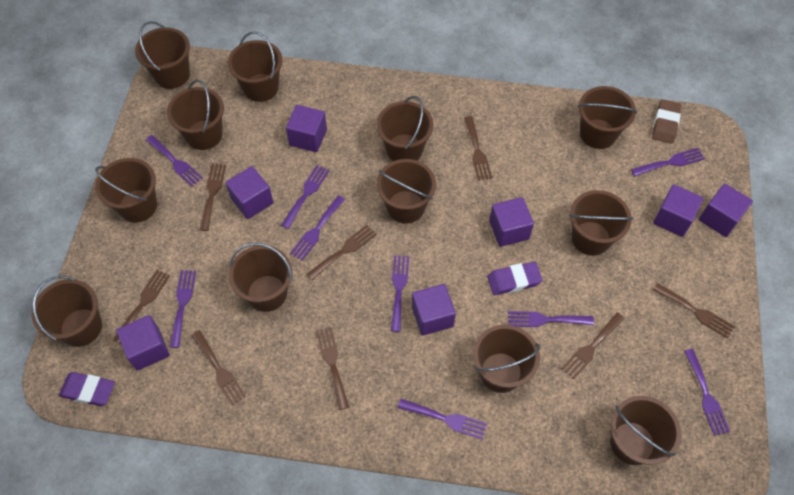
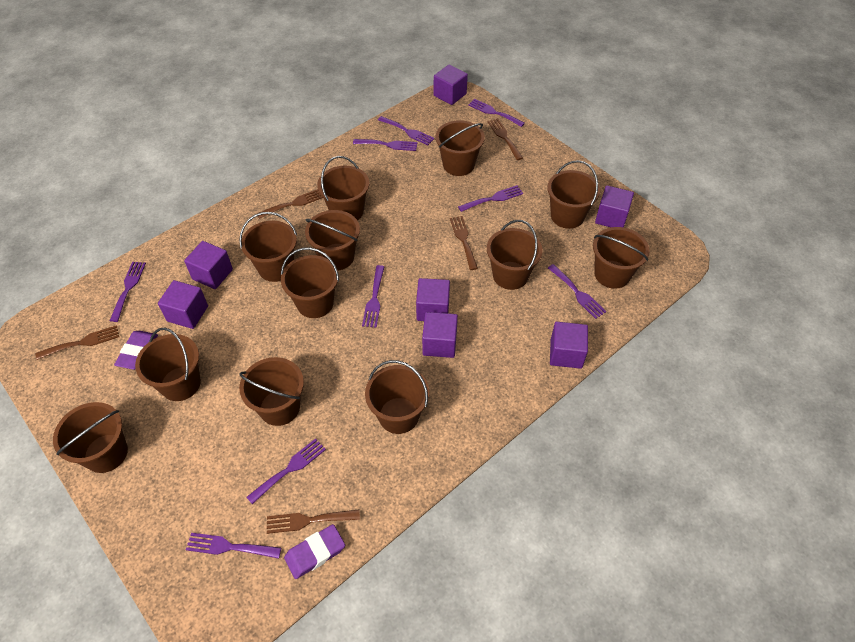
brown eraser: [652,99,681,144] = 1 -> none = 0
brown fork: [113,270,170,344] [191,330,246,405] [200,164,226,231] [307,225,377,280] [316,327,349,410] [464,116,492,180] [561,313,625,379] [653,283,735,339] = 8 -> [35,325,119,360] [257,189,323,219] [267,510,360,534] [450,216,478,270] [487,118,523,160] = 5

